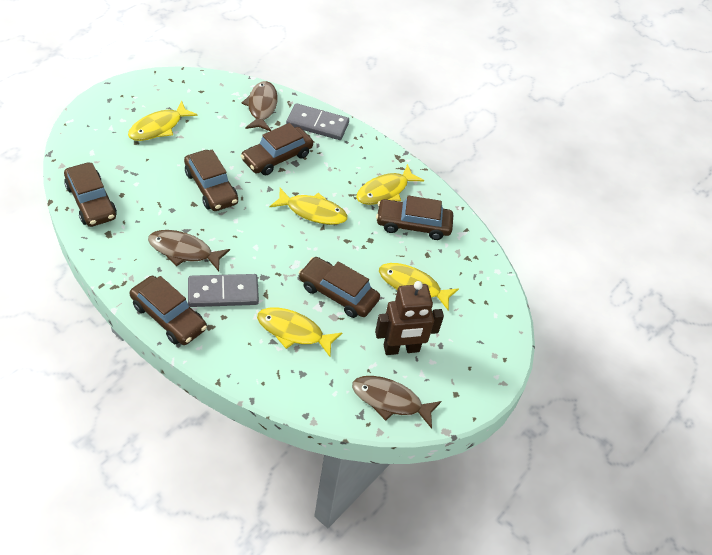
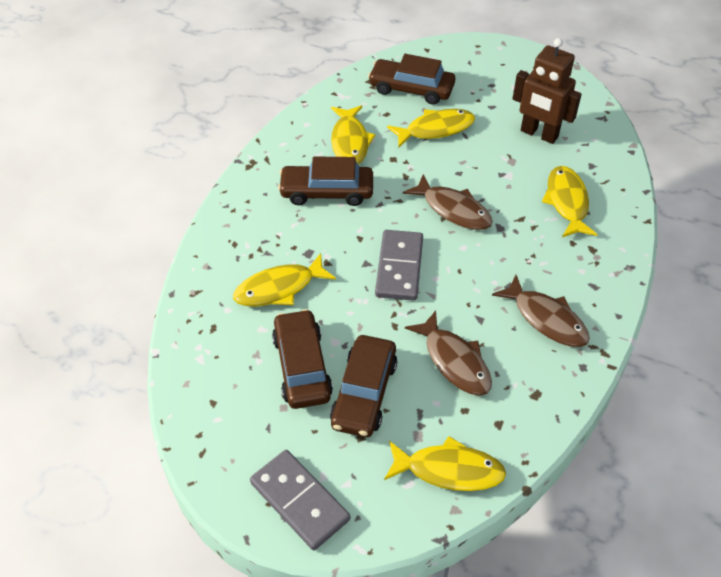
brown car: [64,163,117,227] [130,276,207,345] [184,150,238,211] [241,123,313,175] [298,257,380,318] [376,195,453,240] = 6 -> [272,309,333,409] [278,156,373,206] [330,335,397,437] [368,54,455,105] = 4

